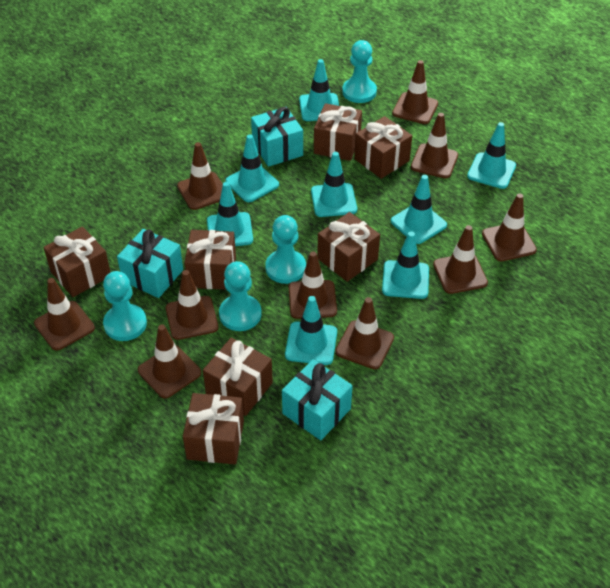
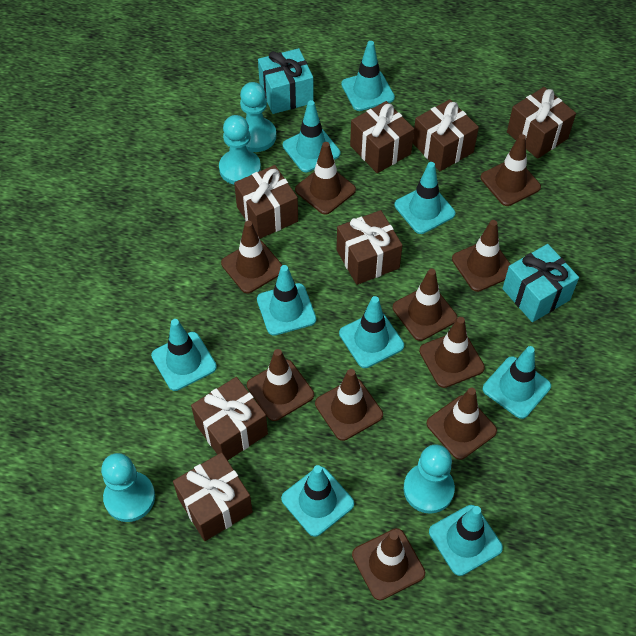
turquoise gift: [117,229,183,298] [251,107,303,167] [282,359,353,440] = 3 -> [258,48,313,114] [502,244,579,322] = 2
turquoise traffic cone: [207,182,253,246] [225,134,279,202] [285,296,337,365] [299,59,339,121] [311,152,357,217] [382,231,429,299] [391,175,447,244] [467,122,516,189] = 8 -> [151,319,217,391] [257,265,316,336] [281,465,354,537] [283,100,340,172] [339,296,404,368] [341,41,395,111] [394,162,456,234] [429,505,503,576] [483,346,551,419] = 9

